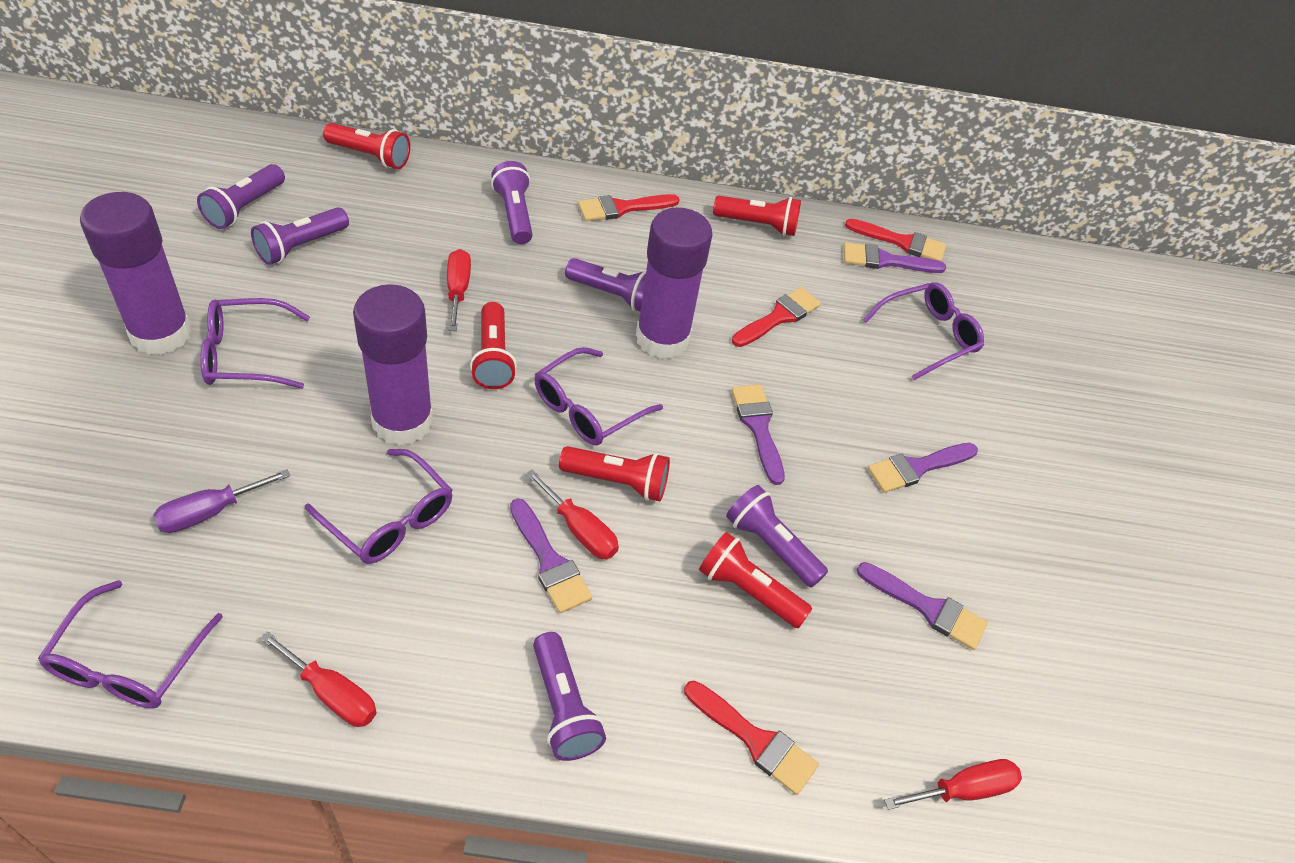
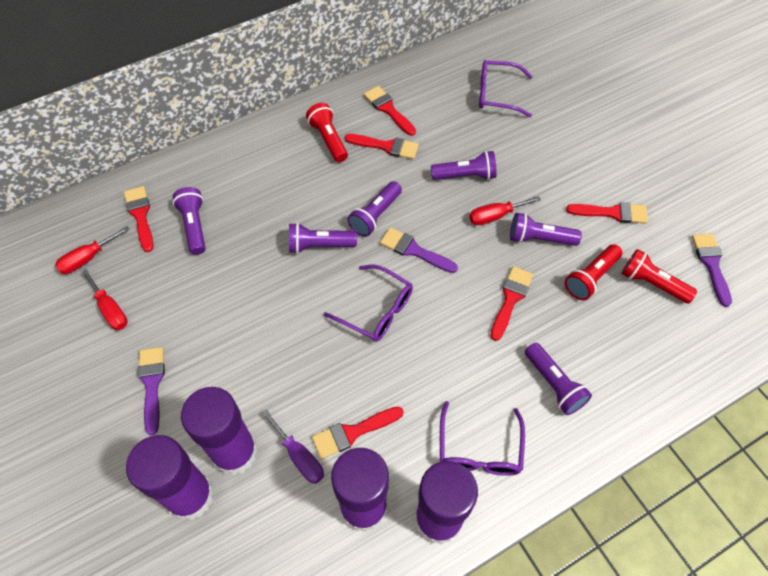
purple brush: [510,498,592,613] [732,384,785,485] [844,242,946,273] [857,562,988,650] [867,443,978,493] = 5 -> [138,347,165,435] [380,227,458,273] [692,233,732,307] = 3
purple glasses: [38,580,223,709] [200,298,310,389] [305,449,452,564] [534,347,663,446] [863,282,984,380] = 5 -> [324,264,413,342] [440,401,525,476] [479,60,533,117] = 3
purple glue stick: [80,192,192,355] [353,284,433,446] [636,207,713,359] = 3 -> [126,435,214,520] [181,387,258,475] [331,448,389,532] [415,461,478,545] = 4
red brush: [578,194,679,221] [684,681,819,795] [732,287,821,347] [845,219,946,261] = 4 -> [124,186,153,252] [312,406,404,459] [344,134,419,159] [364,86,416,136] [490,266,533,341] [566,202,648,224] = 6
red flashlight: [323,123,410,169] [470,302,517,389] [559,446,670,502] [699,532,812,628] [713,196,801,236] = 5 -> [306,103,348,162] [565,244,622,300] [622,249,697,303] = 3
red screwdriver: [260,631,377,727] [447,249,471,331] [526,469,619,559] [884,759,1022,810] = 4 -> [55,226,130,274] [82,269,128,330] [469,196,541,225] = 3

